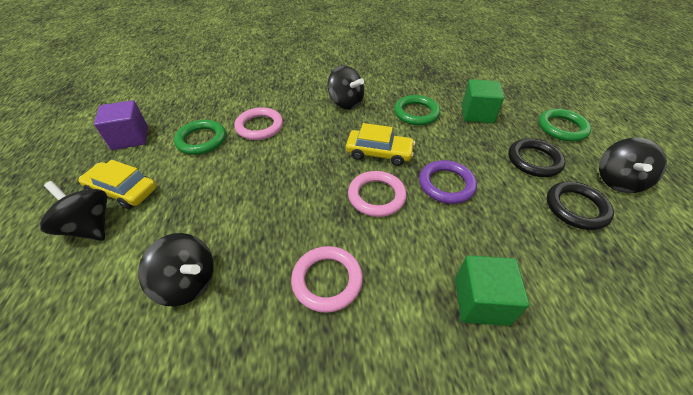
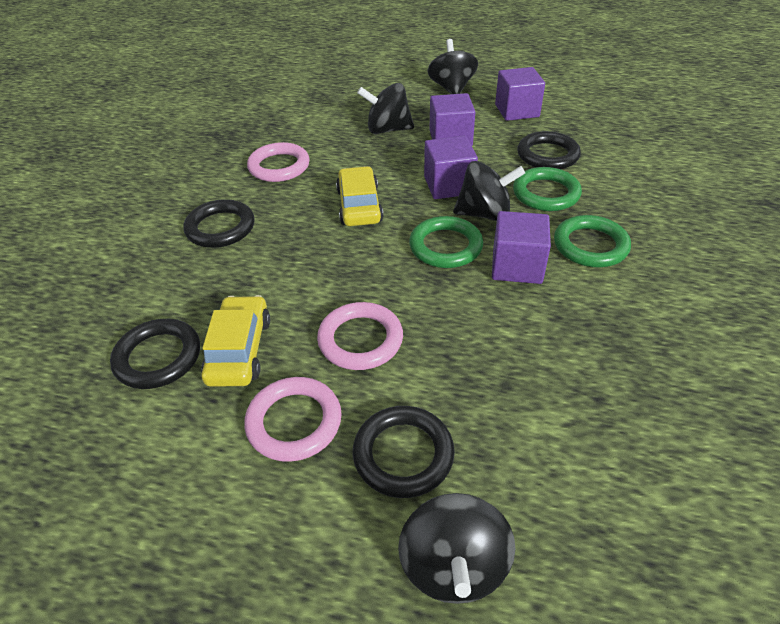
black ring: [508,138,565,177] [547,181,614,230] = 2 -> [110,319,200,389] [183,199,254,248] [353,406,455,498] [517,131,581,169] = 4
green cube: [455,255,530,326] [462,79,504,123] = 2 -> none = 0
purple cube: [94,100,148,150] = 1 -> [424,136,478,199] [430,93,475,146] [492,211,551,284] [495,67,545,121] = 4
purple ring: [419,160,477,204] = 1 -> none = 0

